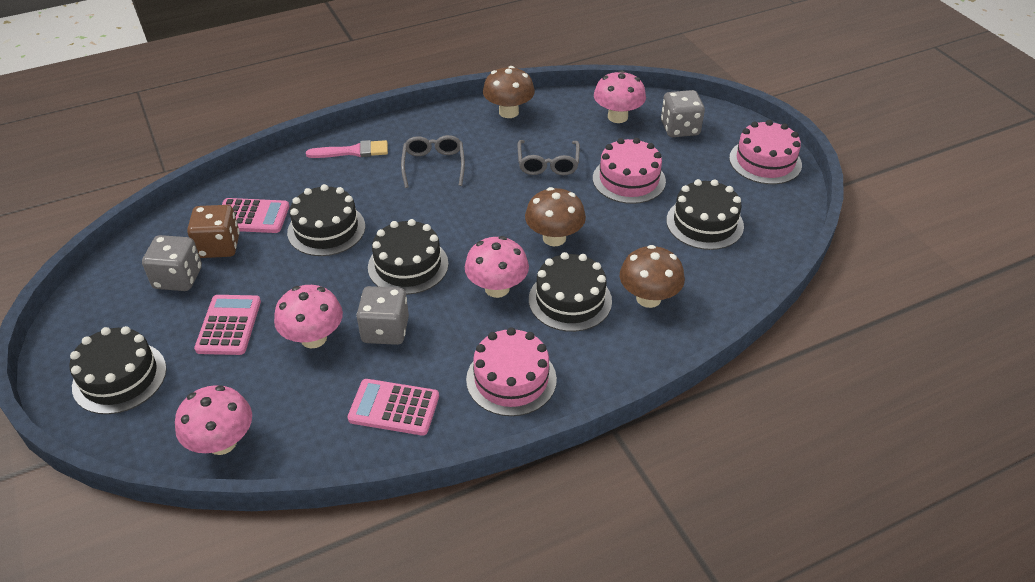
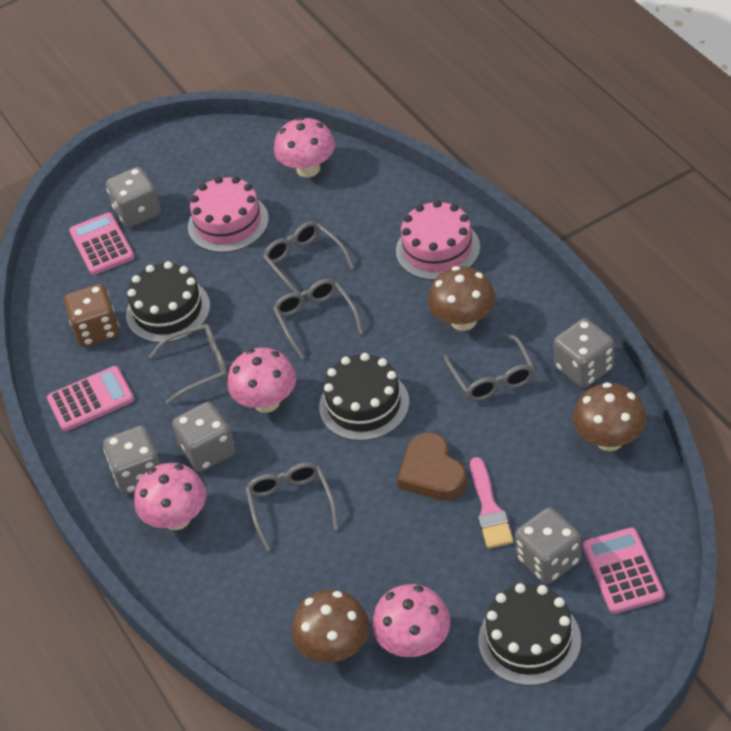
black cake: [70,326,167,414] [287,184,365,256] [368,219,449,295] [529,252,612,332] [666,179,744,250] = 5 -> [126,261,210,343] [319,353,409,441] [478,583,581,686] = 3
brown heart: none = 0 -> [398,433,467,501] = 1
grey dice: [142,235,202,291] [356,286,409,345] [661,90,705,137] = 3 -> [103,426,161,495] [106,167,161,228] [172,402,235,472] [515,507,581,584] [554,318,614,388] = 5
grey glasses: [401,135,465,188] [518,140,580,175] = 2 -> [149,324,228,404] [245,462,338,551] [263,221,354,293] [273,279,364,359] [444,334,535,401] = 5
pink cake: [466,327,557,416] [593,138,666,204] [729,120,802,184] = 3 -> [188,176,269,253] [396,200,480,280] = 2

